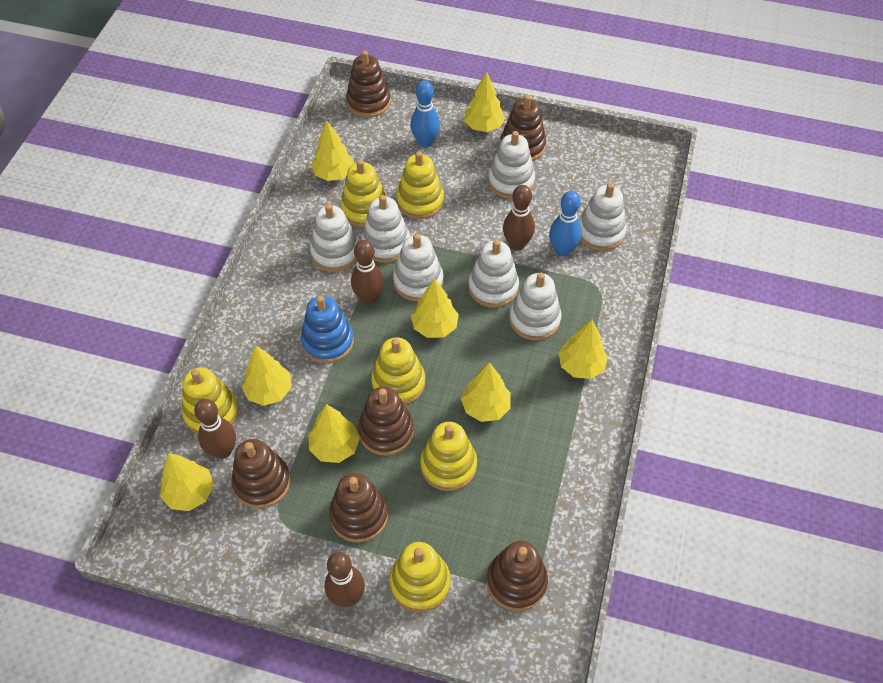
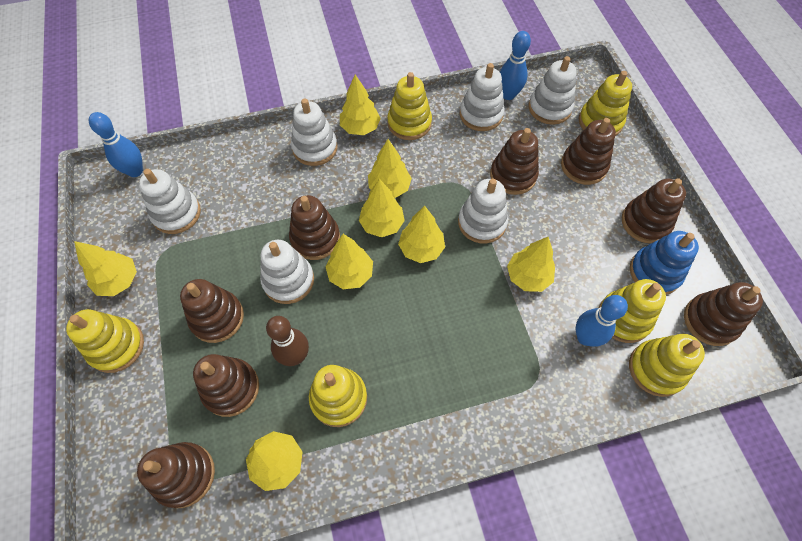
blue bowling pin: [411,80,440,148] [549,191,581,257] = 2 -> [89,112,143,177] [500,31,531,100] [576,295,628,347] = 3
brown bowling pin: [194,399,236,459] [325,552,365,607] [351,240,384,305] [503,185,535,251] = 4 -> [266,316,309,366] = 1
brown stacking toy: [232,439,291,509] [329,473,388,543] [346,50,391,118] [358,387,414,456] [487,541,548,611] [500,95,546,161] = 6 -> [137,442,215,508] [180,279,244,343] [193,354,259,417] [289,195,340,260] [490,128,539,195] [561,118,616,185] [622,178,686,243] [684,282,763,346] = 8
white stacking toy: [310,204,359,272] [361,195,410,263] [393,233,443,301] [468,240,519,308] [488,131,535,199] [509,273,561,340] [578,183,627,251] = 7 -> [139,169,201,234] [260,240,314,304] [291,98,338,166] [458,179,508,243] [460,63,505,131] [529,56,577,125] = 6

